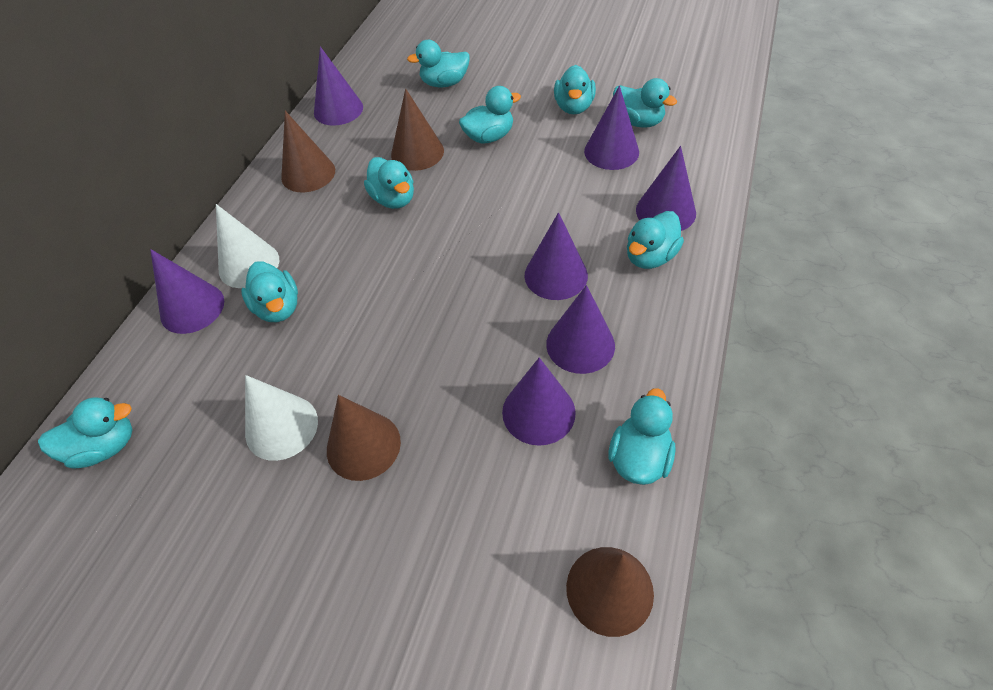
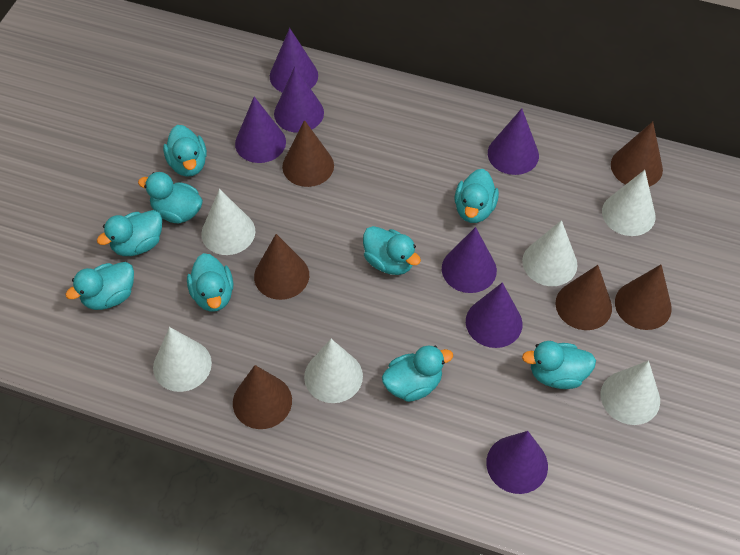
brown cone: [281,111,335,192] [327,395,401,481] [391,88,444,171] [566,547,654,637] = 4 -> [233,365,292,429] [254,234,309,300] [282,120,334,187] [555,265,612,330] [611,122,663,187] [615,264,672,330] = 6
white cone: [216,204,279,288] [245,375,318,461] = 2 -> [153,327,212,392] [201,189,255,255] [304,339,363,403] [522,220,578,286] [601,361,660,425] [602,170,656,236] = 6

